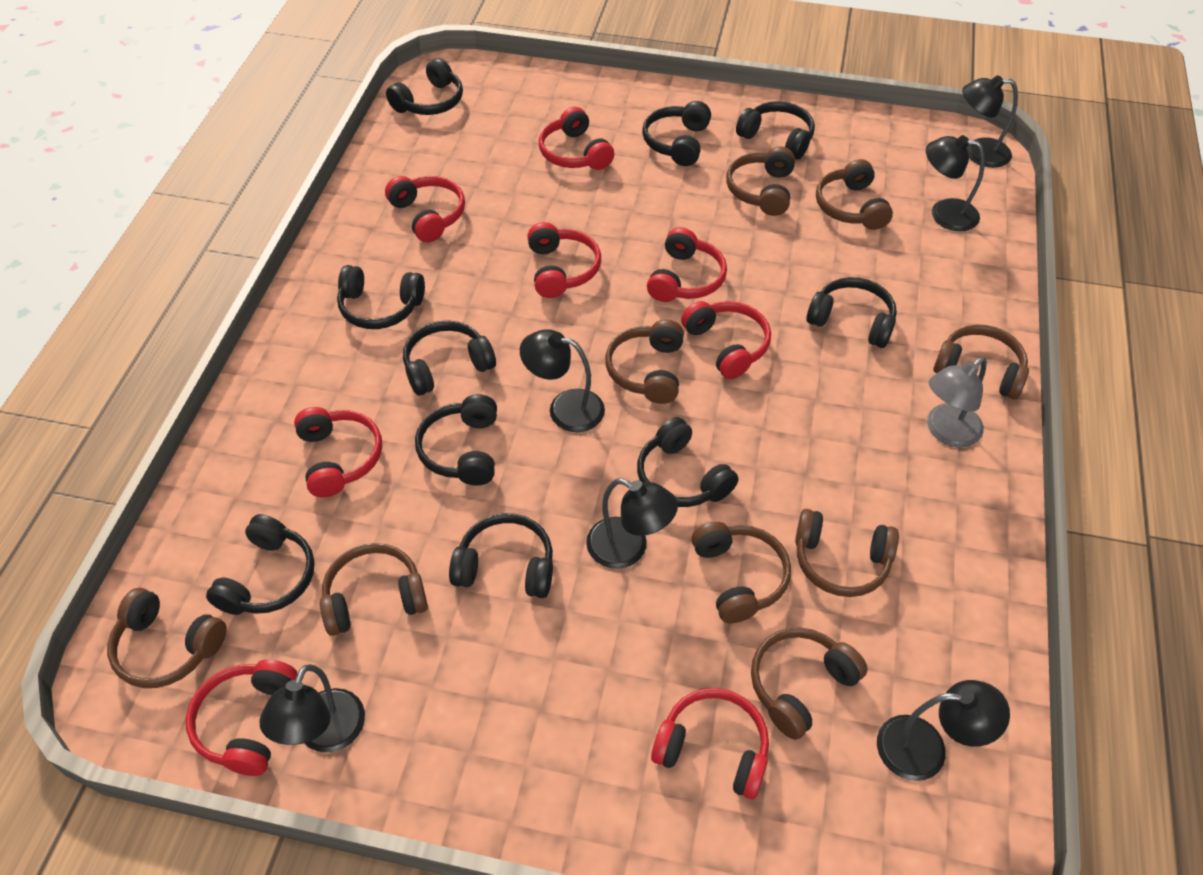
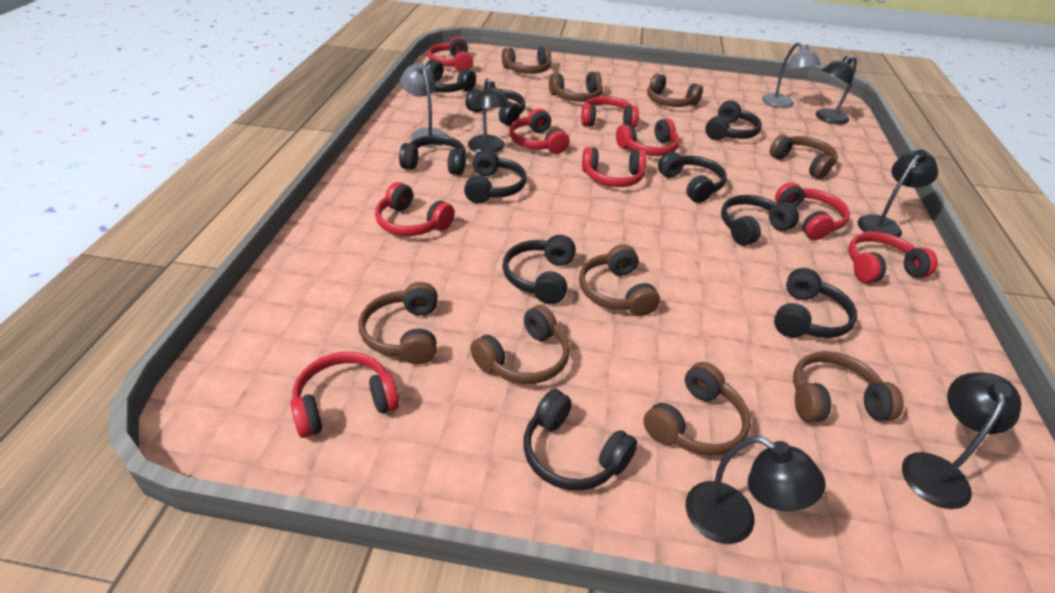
black lamp: [259,664,365,753] [520,329,605,432] [586,479,678,569] [877,680,1010,781] [926,135,985,231] [962,75,1018,168] = 6 -> [468,78,511,153] [686,436,826,544] [816,56,857,125] [858,149,938,238] [902,372,1022,509] = 5
grey lamp: [927,357,987,447] = 1 -> [400,62,447,147] [762,42,821,108] = 2
red headphones: [186,659,297,776] [294,407,382,497] [385,176,465,243] [527,222,601,298] [539,107,614,170] [647,227,727,302] [651,688,769,799] [681,301,771,379] = 8 -> [290,352,399,438] [375,182,455,236] [428,37,473,71] [509,108,569,154] [581,96,639,128] [582,147,647,187] [616,118,680,156] [775,182,850,240] [848,232,938,283] = 9

